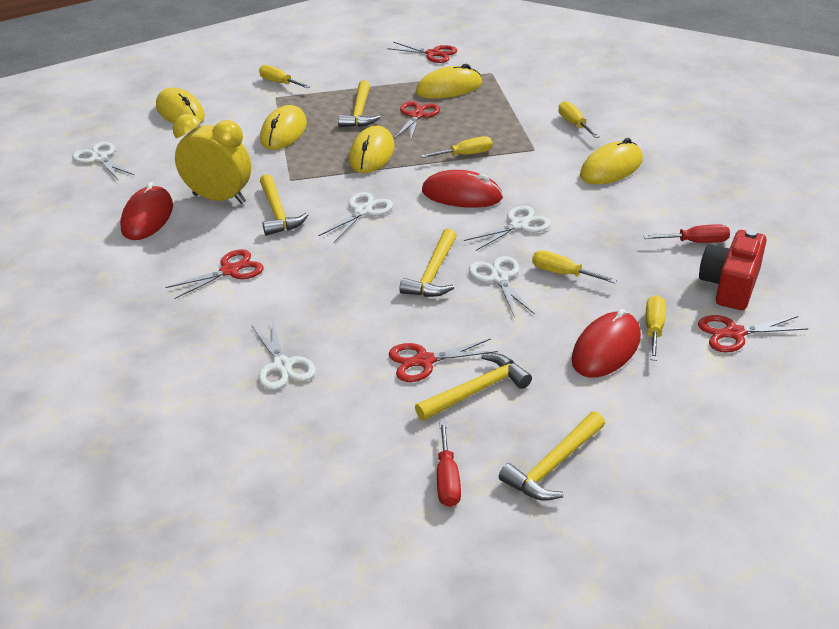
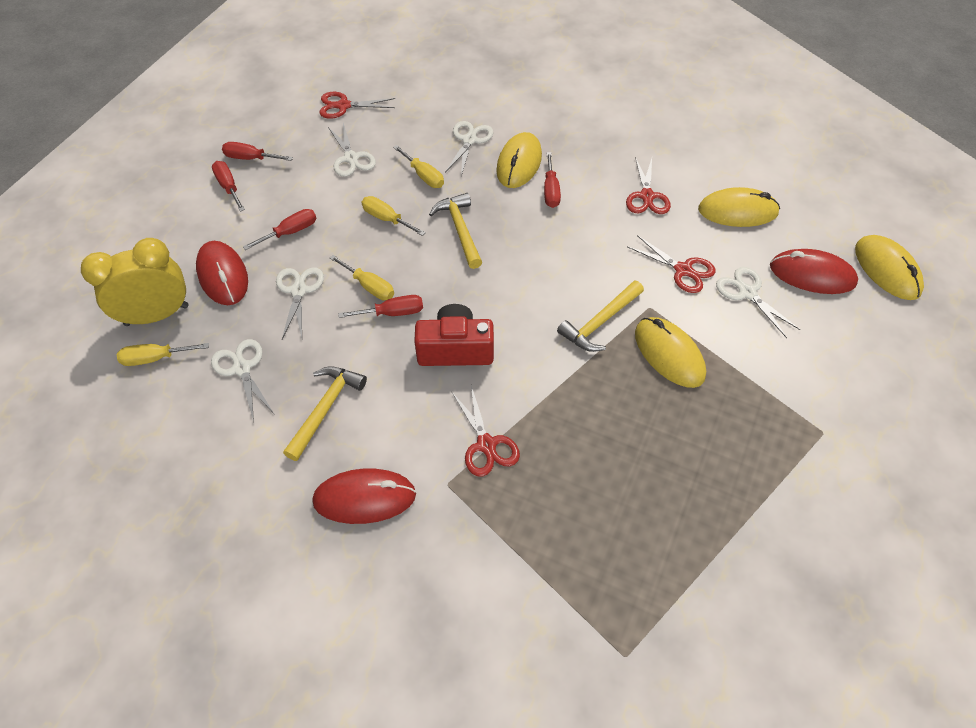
red scissors: [166,249,264,299] [387,42,457,63] [389,338,498,382] [394,101,440,139] [698,315,808,352] = 5 -> [319,92,395,118] [452,386,520,477] [626,157,671,214] [627,235,716,293] = 4
red screwdriver: [437,421,461,507] [643,224,730,243] = 2 -> [212,161,245,212] [222,142,293,161] [243,209,316,250] [338,295,423,318] [544,152,561,208] = 5
yellow hammer: [260,174,308,236] [338,80,380,127] [399,229,457,297] [415,353,532,421] [499,412,605,501] = 5 -> [283,366,367,461] [429,193,482,269] [557,281,644,352] = 3
yellow mouse: [156,88,205,123] [260,105,307,150] [349,126,395,173] [416,64,482,99] [580,138,643,184] = 5 -> [496,132,542,188] [635,317,706,388] [698,187,780,227] [855,235,924,300] = 4
yellow screwdriver: [259,65,311,88] [420,136,493,158] [532,250,617,283] [559,101,600,138] [646,295,666,361] = 5 -> [117,343,209,366] [330,255,394,300] [362,196,426,236] [393,145,444,188] = 4

